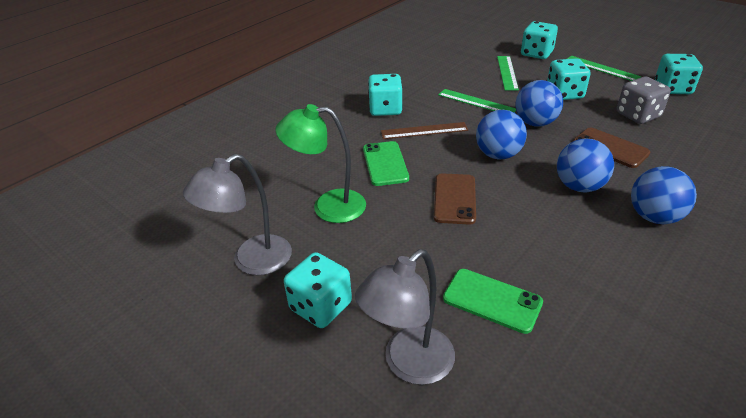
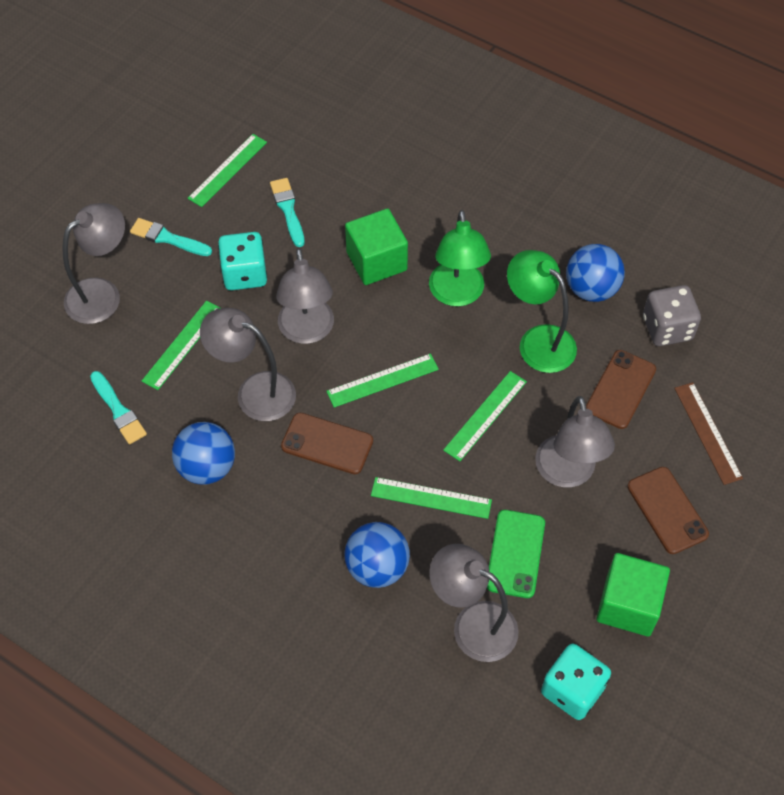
blue ball: [476,110,527,159] [516,80,563,127] [557,138,614,192] [631,166,697,224] = 4 -> [172,422,235,485] [344,522,410,588] [566,244,625,302] = 3
brown phone: [434,173,476,225] [573,128,650,168] = 2 -> [281,413,373,474] [586,350,656,429] [627,467,709,554] = 3
green cube: none = 0 -> [345,208,408,285] [596,553,670,636] = 2
green lamp: [276,104,366,223] = 1 -> [429,210,491,306] [507,250,577,373] = 2
green phone: [363,141,409,186] [443,269,543,334] = 2 -> [487,510,545,598] = 1
green ruler: [438,89,516,113] [497,56,519,91] [567,56,641,81] = 3 -> [142,301,221,390] [188,134,267,207] [326,354,439,408] [371,477,492,519] [443,371,527,461] = 5
grey lamp: [183,154,292,275] [355,249,455,385] = 2 -> [62,203,125,324] [200,308,296,421] [276,248,334,344] [429,544,519,662] [535,396,615,487] = 5
turquoise brush: none = 0 -> [90,371,147,444] [130,218,212,256] [270,178,305,247] = 3
turquoise dice: [284,252,352,328] [368,74,403,116] [521,21,558,59] [547,58,591,100] [655,54,703,94] = 5 -> [218,232,267,290] [541,644,611,720] = 2

